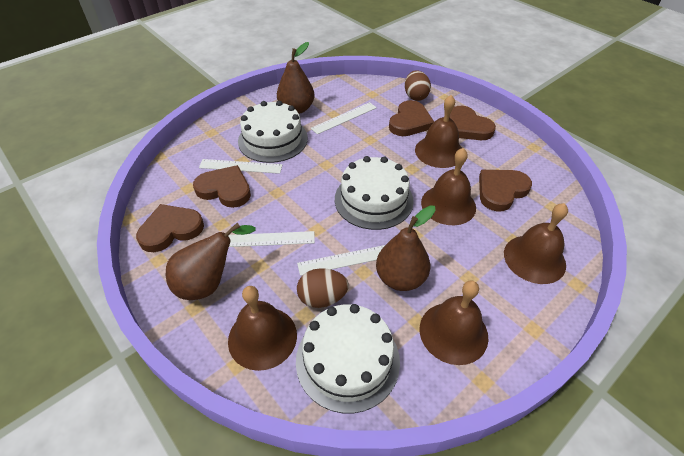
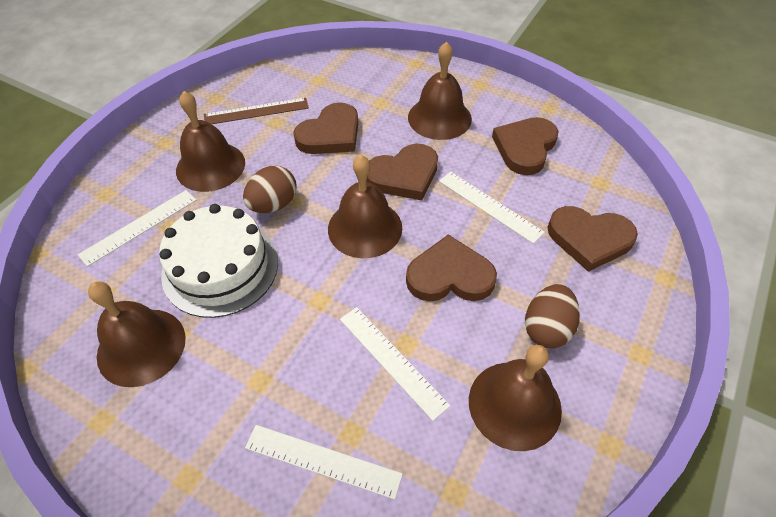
brown pear: [166,223,256,300] [277,42,315,114] [376,205,436,291] = 3 -> none = 0
brown ruler: none = 0 -> [204,98,309,124] = 1
white cake: [238,101,308,163] [296,304,400,413] [335,156,414,230] = 3 -> [159,204,278,318] = 1

